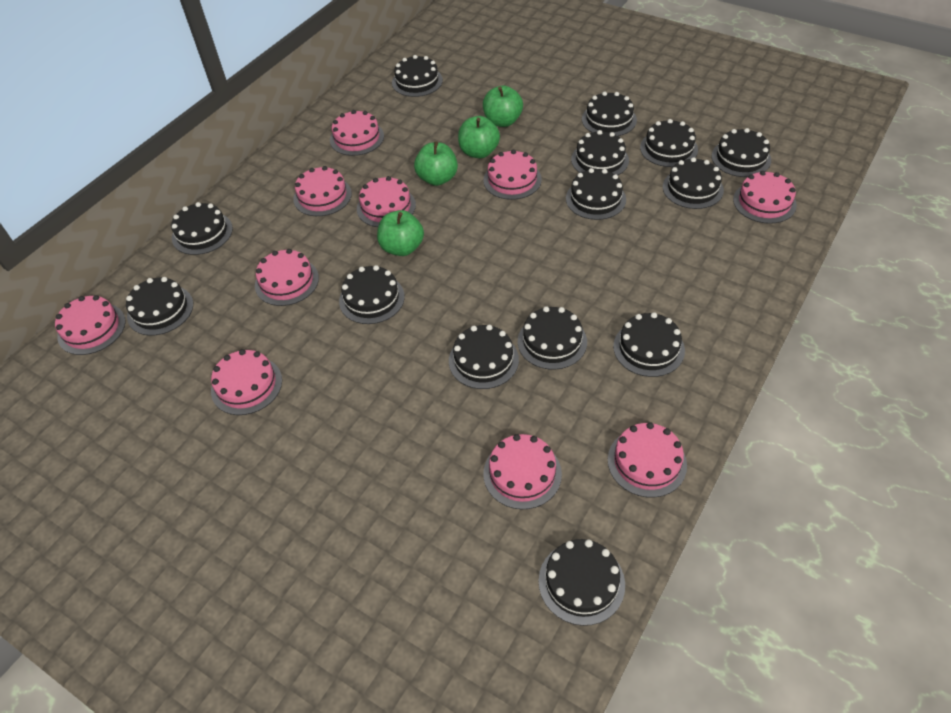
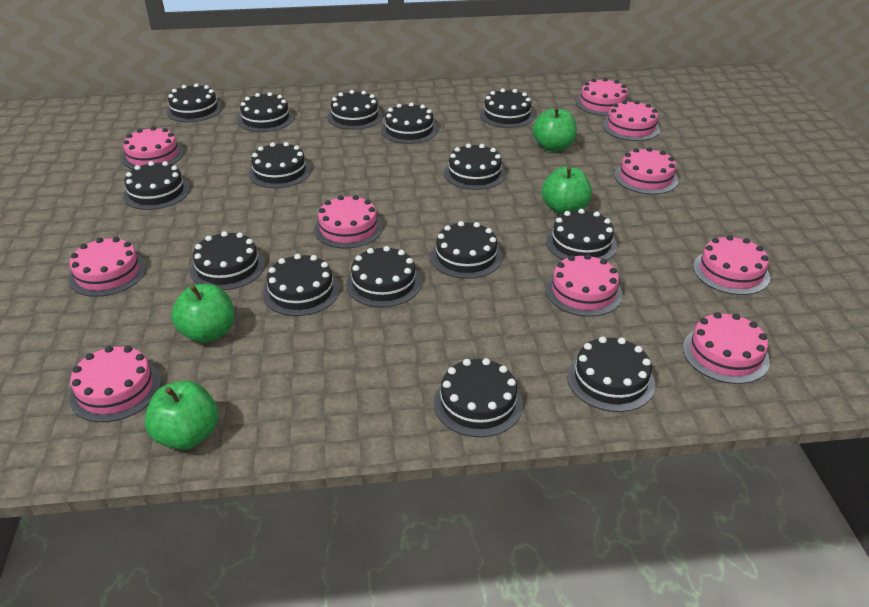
black cake: [126,277,193,336] [171,202,233,255] [339,265,405,324] [392,55,443,97] [449,325,519,389] [518,306,587,370] [539,539,625,626] [566,168,626,220] [571,130,629,175] [582,92,637,136] [613,312,685,377] [640,119,698,167] [663,157,724,209] [712,128,771,177] = 14 -> [123,161,190,210] [166,83,222,122] [190,231,265,290] [238,92,294,132] [249,142,311,188] [263,254,340,316] [327,90,383,130] [346,246,421,307] [381,102,438,144] [430,221,502,279] [434,358,523,437] [444,144,506,190] [480,89,535,128] [546,209,617,260] [567,336,655,412] = 15

